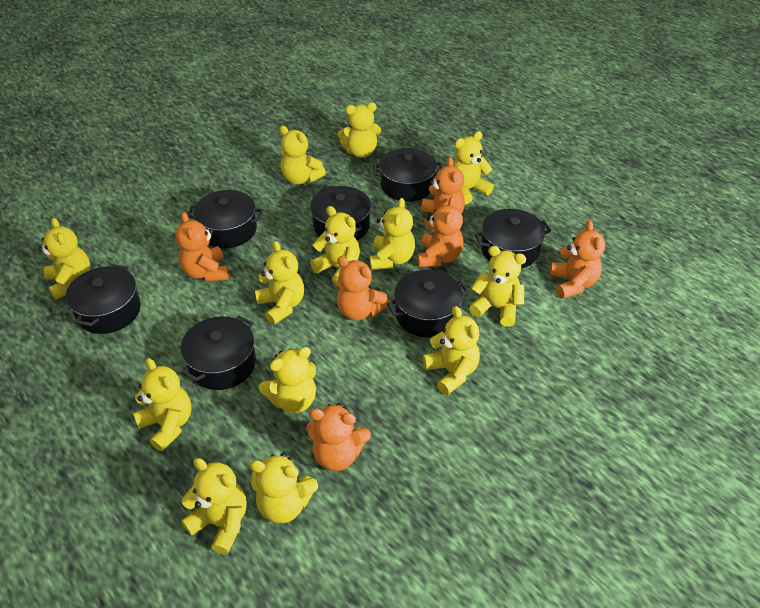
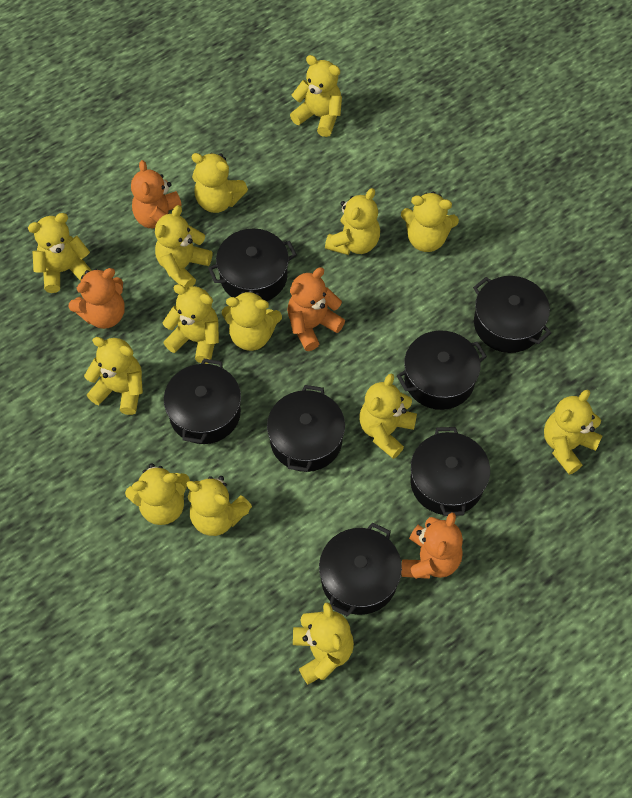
orange teddy bear: [176,212,229,282] [306,403,371,471] [336,256,389,321] [418,196,464,267] [421,157,465,230] [550,220,605,299] = 6 -> [69,268,125,329] [131,160,182,228] [287,267,345,351] [401,512,463,579] = 4
yellow teddy bear: [38,218,91,300] [133,358,192,451] [181,458,247,555] [249,452,318,524] [255,241,304,325] [259,347,316,413] [279,126,326,185] [310,206,360,285] [338,103,381,158] [370,198,415,270] [423,306,480,395] [453,131,494,204] [469,246,526,327] = 13 -> [28,213,92,293] [84,337,143,415] [125,463,190,525] [155,205,212,288] [163,284,219,364] [187,476,252,536] [191,153,248,213] [222,289,282,351] [290,55,342,137] [293,602,354,684] [325,188,380,255] [359,373,417,459] [401,192,459,252] [544,390,602,475] = 14

